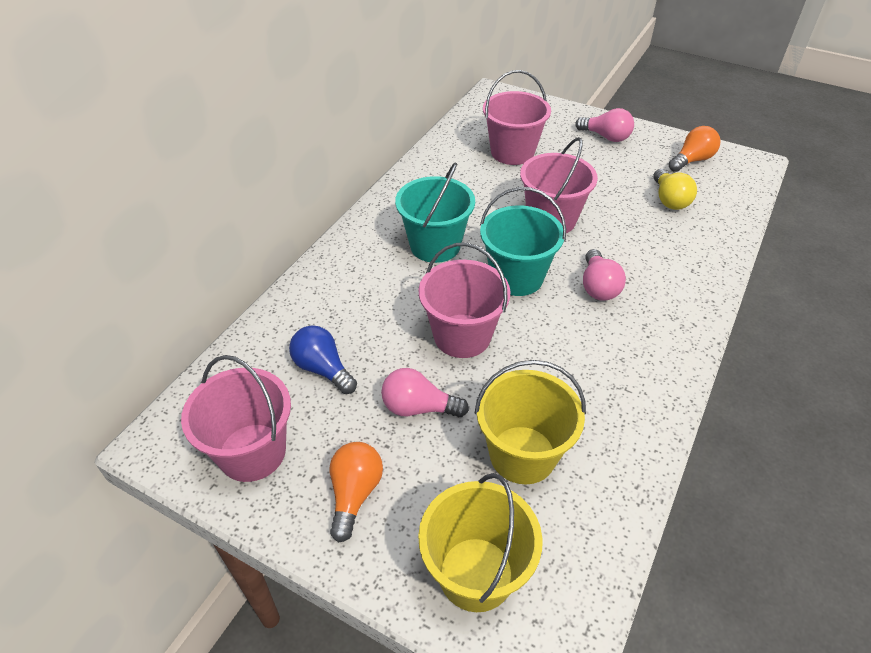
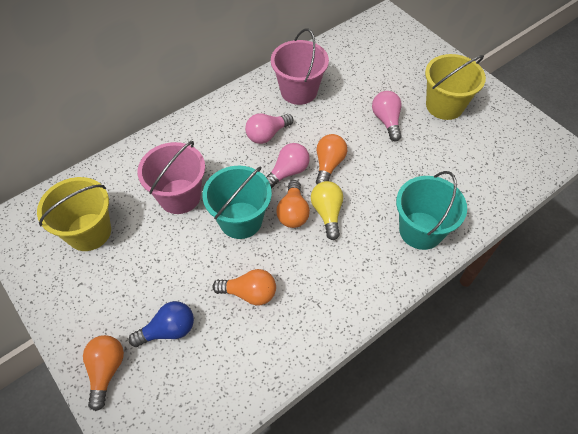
orange light bulb: [330,442,383,542] [668,126,721,172] = 2 -> [83,335,124,411] [212,269,276,305] [276,180,310,228] [316,134,347,184] = 4
pink bucket: [181,355,291,482] [419,243,510,358] [483,70,551,165] [520,137,598,233] = 4 -> [138,141,205,214] [271,29,329,105] = 2

